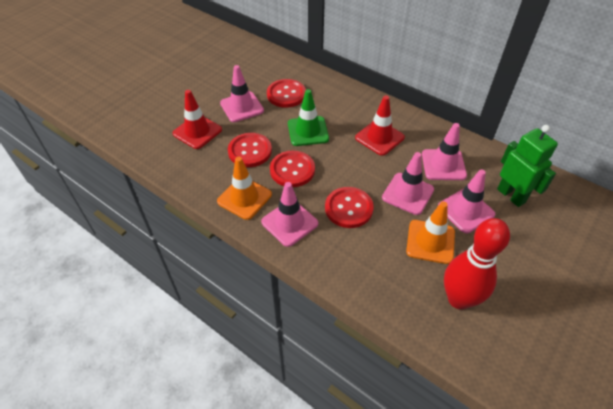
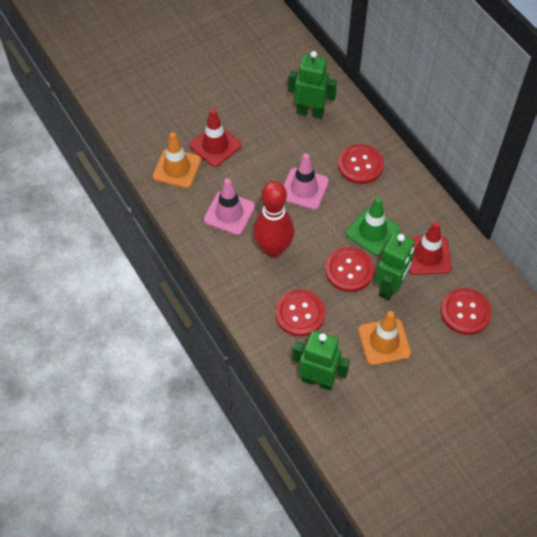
green robot: [497,125,558,207] = 1 -> [288,51,337,119] [293,330,350,391] [375,232,415,301] = 3
pink traffic cone: [220,65,264,122] [261,182,318,247] [382,152,434,215] [422,123,467,180] [438,169,495,233] = 5 -> [204,178,255,235] [283,153,329,210] = 2

